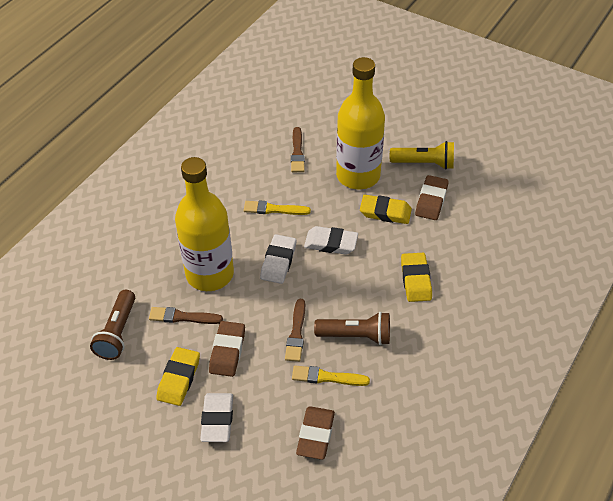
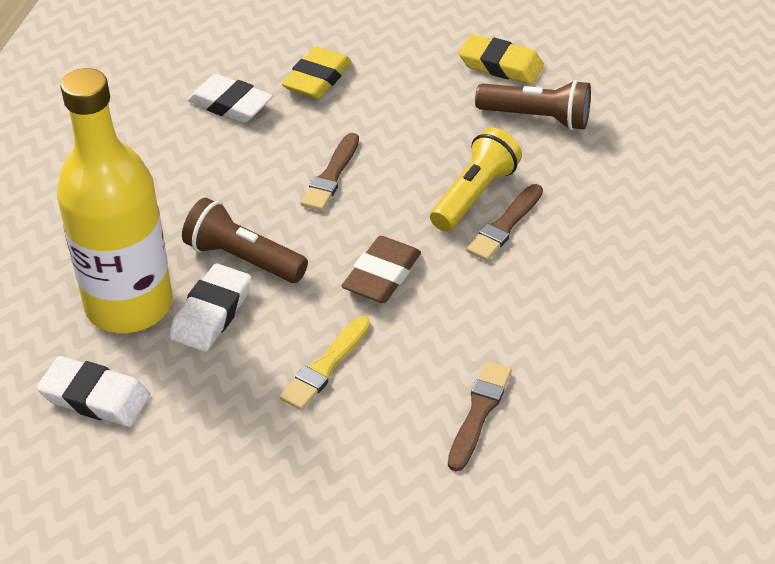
brown eraser: [209,321,245,377] [296,406,335,460] [415,175,449,220] = 3 -> [342,236,421,303] = 1
yellow bottle: [175,157,234,291] [336,57,385,189] = 2 -> [57,68,173,333] = 1
yellow brush: [244,201,311,215] [292,365,370,386] = 2 -> [280,316,370,410] = 1
yellow eraser: [156,347,200,406] [360,195,412,224] [401,253,432,302] = 3 -> [282,47,352,99] [459,34,544,84] = 2

